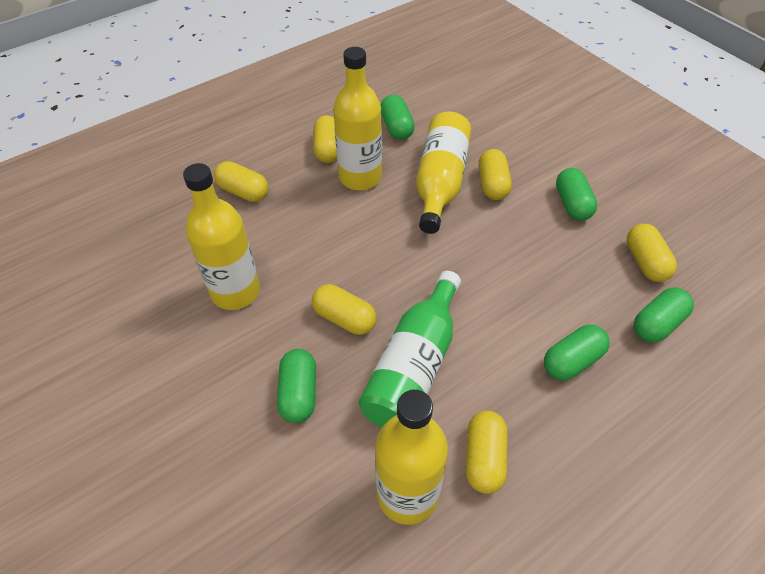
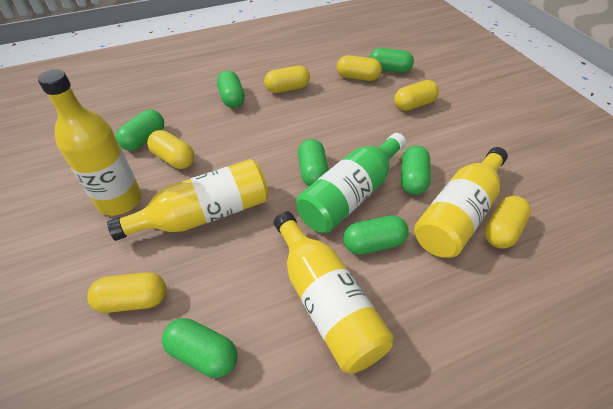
green capsule: [277,349,316,423] [381,95,415,140] [544,325,610,380] [556,168,597,221] [634,288,694,343] = 5 -> [116,110,164,151] [162,318,237,378] [217,70,245,108] [298,139,329,186] [343,215,408,255] [369,48,414,73] [401,145,430,195] = 7

